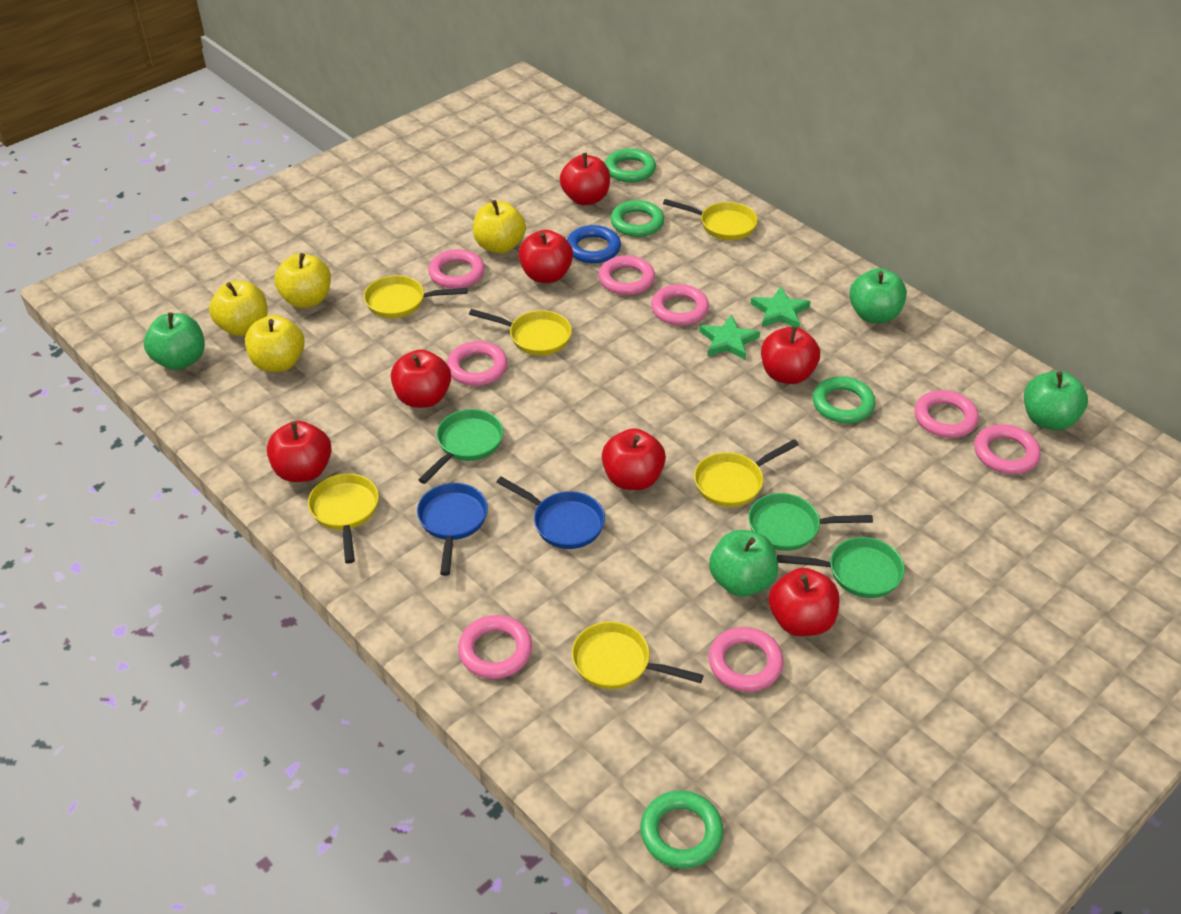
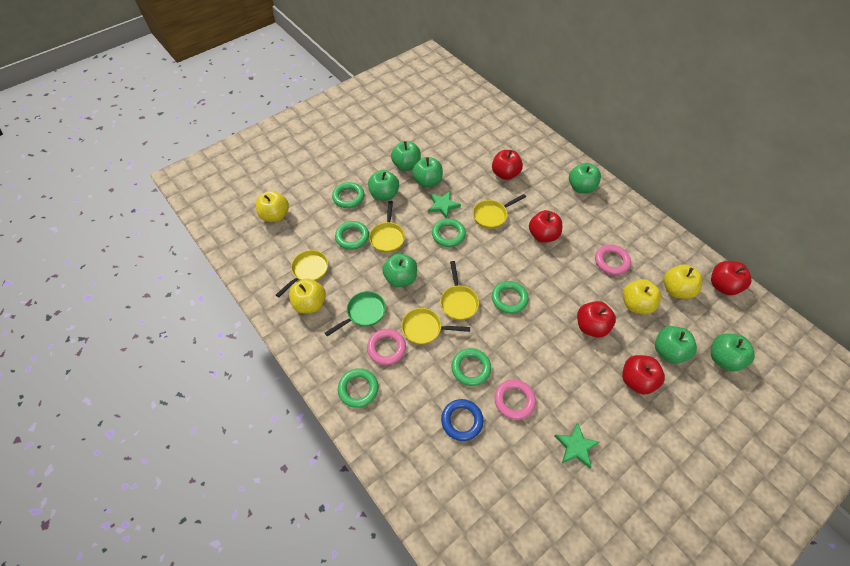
blue pan: [417,483,488,576] [496,477,605,549] = 2 -> none = 0
green apple: [144,312,205,370] [709,530,778,597] [849,268,907,323] [1024,371,1088,430] = 4 -> [368,170,399,201] [382,253,417,287] [391,141,421,171] [412,157,443,187] [569,163,601,193] [655,326,697,364] [711,333,755,371] = 7
green pan: [418,409,504,484] [748,493,873,551] [777,537,905,598] = 3 -> [325,291,386,336] = 1
green ring: [605,148,656,183] [611,200,664,237] [640,790,723,868] [812,376,876,423] = 4 -> [332,182,364,208] [335,221,369,250] [338,368,378,408] [432,219,466,247] [452,348,491,386] [492,281,528,314] = 6
pink ring: [428,249,485,289] [447,341,507,386] [458,615,532,679] [599,255,655,295] [651,284,709,326] [709,627,784,692] [914,390,979,438] [974,424,1041,474] = 8 -> [367,329,406,365] [494,379,536,420] [595,245,631,275] = 3
red apple: [267,421,332,482] [391,349,451,408] [519,230,573,283] [560,153,610,205] [602,428,666,490] [761,326,820,384] [769,568,839,636] = 7 -> [492,150,523,180] [529,210,562,243] [577,301,616,338] [622,355,665,395] [711,261,751,295] = 5
yellow pan: [308,473,379,564] [364,275,468,318] [469,309,572,356] [572,622,704,689] [663,199,758,240] [694,439,799,507] = 6 -> [276,250,328,297] [369,201,405,253] [401,308,470,344] [440,261,479,320] [473,194,526,229] = 5

